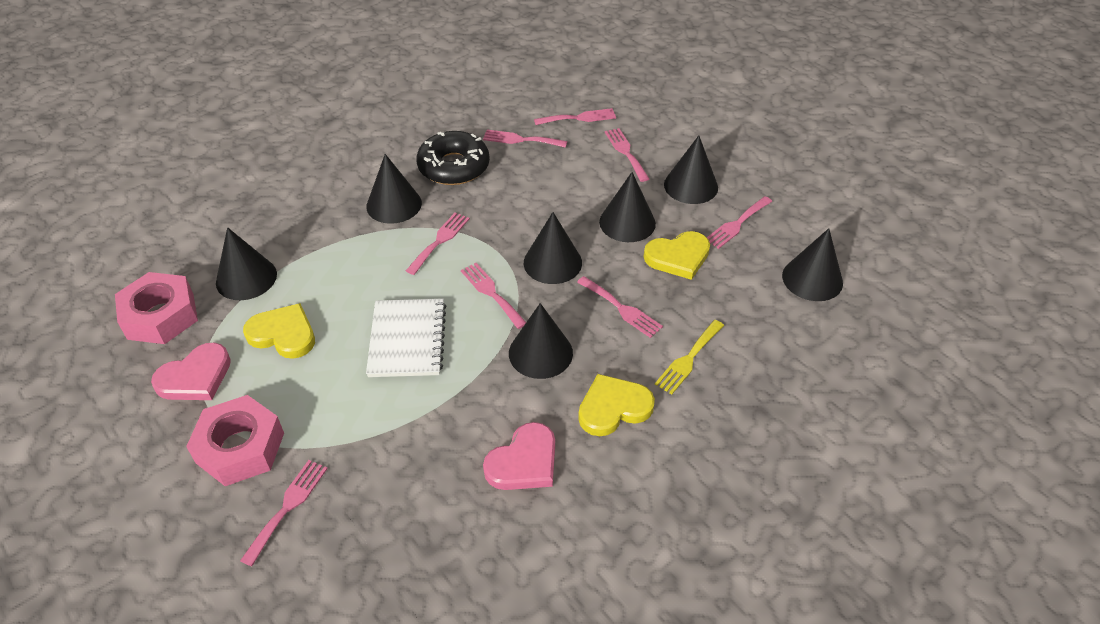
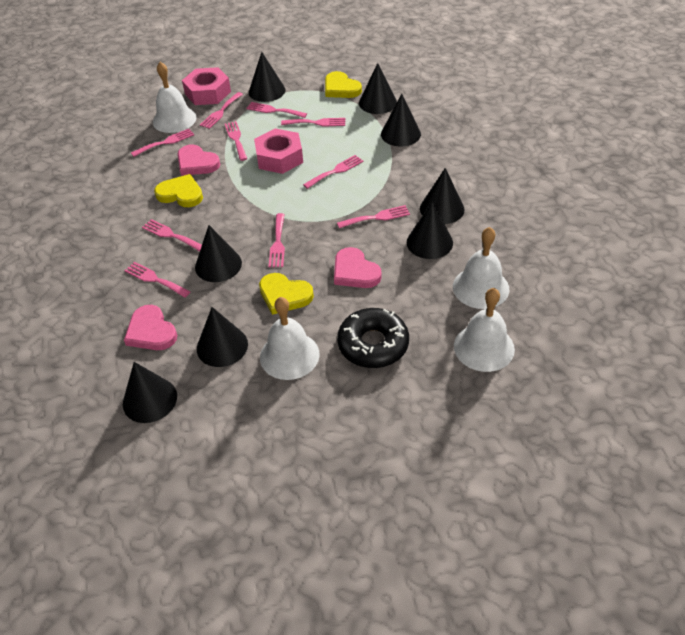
black cone: [216,227,277,300] [366,154,422,224] [509,303,573,379] [524,212,582,284] [599,172,656,242] [664,135,718,204] [782,228,843,301] = 7 -> [123,362,177,423] [195,225,242,282] [197,307,248,367] [249,52,285,102] [359,63,397,114] [381,94,421,146] [407,201,453,259] [420,168,464,224] = 8
pink fork: [240,460,328,567] [406,213,470,275] [461,263,526,329] [483,130,567,148] [534,108,616,125] [577,276,663,338] [605,128,649,182] [707,196,772,249] = 8 -> [124,262,190,298] [131,129,194,157] [142,219,202,251] [200,92,243,129] [225,121,247,161] [246,102,307,118] [268,213,285,268] [281,118,345,127] [303,155,363,189] [337,205,410,228] = 10
pink heart: [151,343,231,400] [483,422,555,490] = 2 -> [124,305,177,350] [177,144,220,176] [334,247,382,288] = 3
white bell: none = 0 -> [153,62,197,133] [260,297,320,380] [453,227,509,309] [454,288,515,372] = 4
white notebook: [366,299,446,377] = 1 -> none = 0
yellow fork: [655,320,724,394] = 1 -> none = 0

